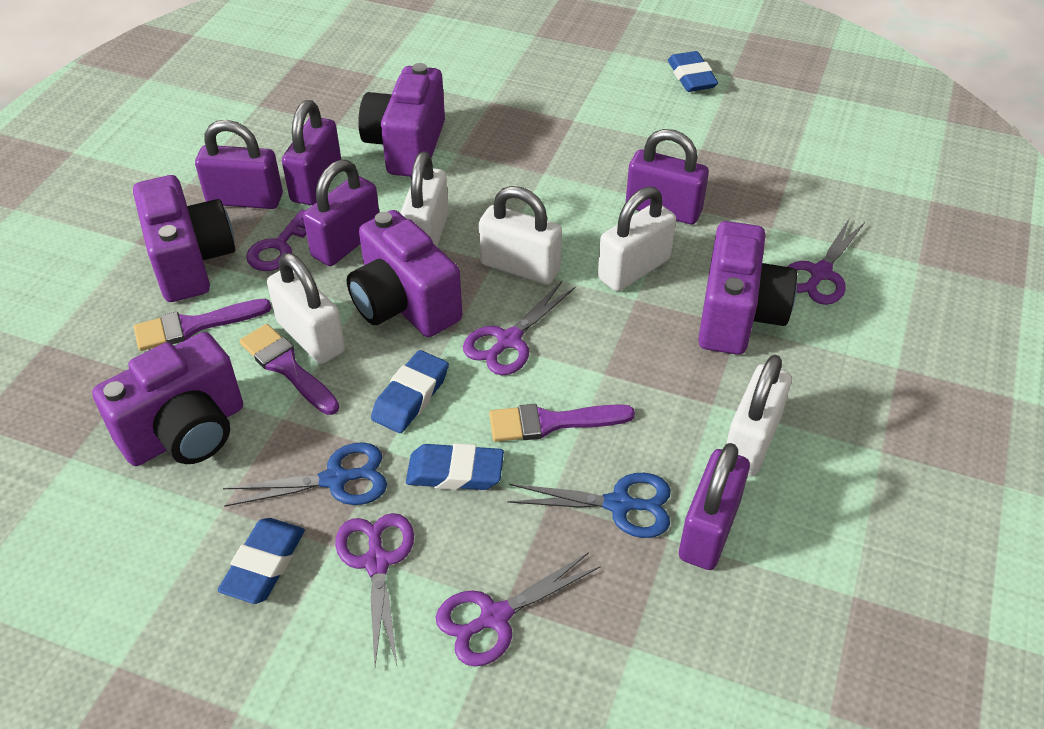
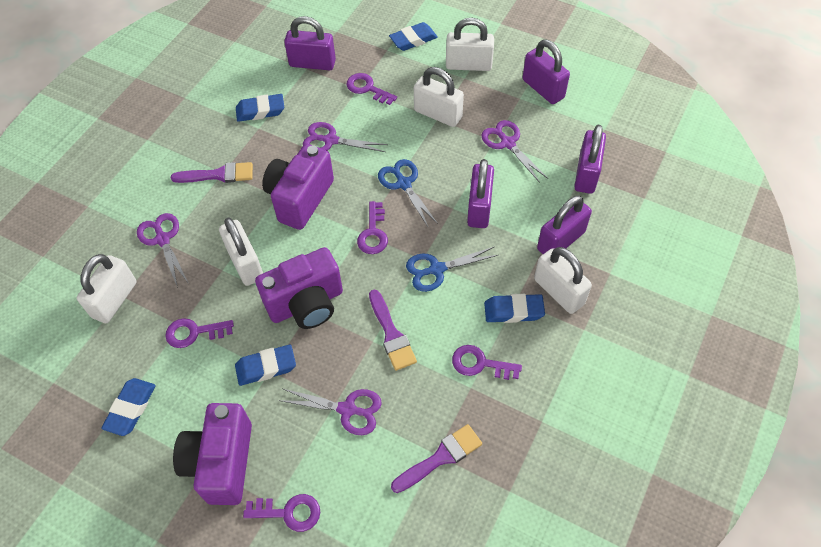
blue eraser: [218,518,305,604] [371,350,449,433] [406,443,504,490] [668,51,718,92] = 4 -> [101,378,156,436] [235,345,296,386] [236,94,284,122] [389,22,438,51] [484,294,545,323] = 5
purple camera: [92,332,243,466] [133,175,235,302] [347,210,462,337] [358,63,445,177] [698,221,797,355] = 5 -> [173,403,252,505] [255,247,343,329] [262,144,334,230] = 3
purple key: [246,210,306,271] = 1 -> [165,318,234,348] [243,494,320,532] [347,73,397,105] [357,201,388,254] [452,345,522,380] = 5

